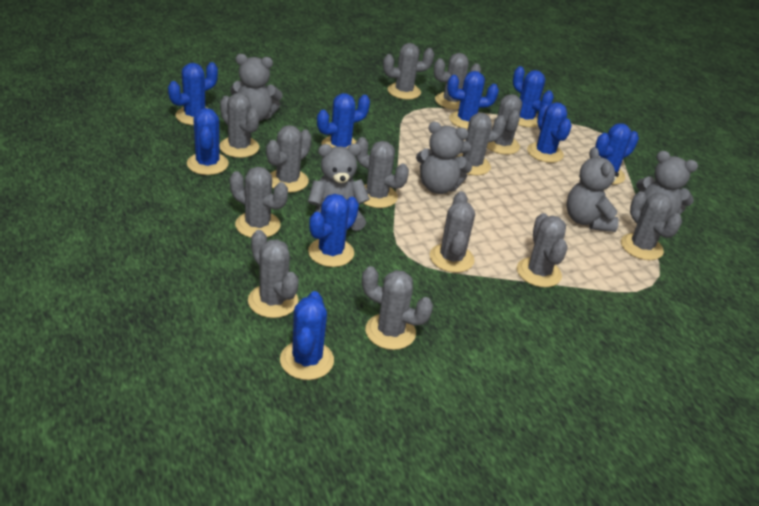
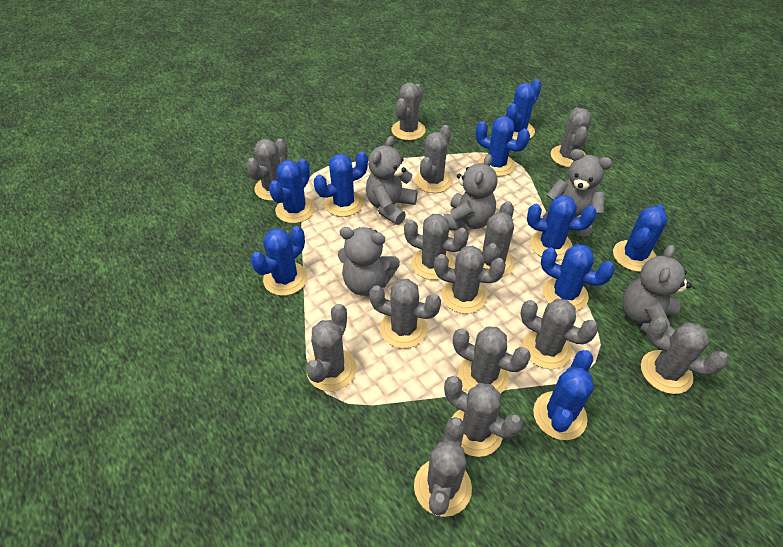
grey cactus: [219,93,259,158] [230,167,288,238] [248,230,299,318] [266,125,312,193] [356,137,409,208] [362,266,433,350] [383,43,434,100] [430,191,475,273] [434,53,481,110] [456,113,506,175] [487,94,522,154] [517,213,568,287] [621,191,682,260] = 13 -> [246,138,288,201] [306,304,357,391] [369,279,441,348] [391,83,426,141] [404,214,469,280] [414,417,472,517] [415,125,452,193] [434,246,506,314] [444,376,523,457] [453,326,531,393] [479,201,515,277] [520,299,599,369] [551,108,592,167] [641,317,728,394] = 14

